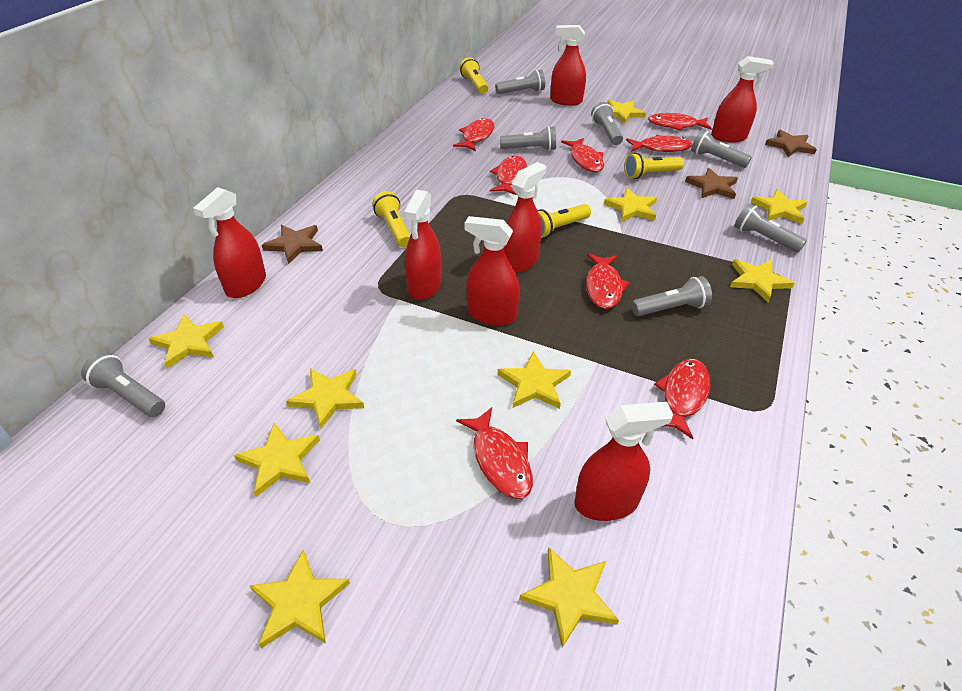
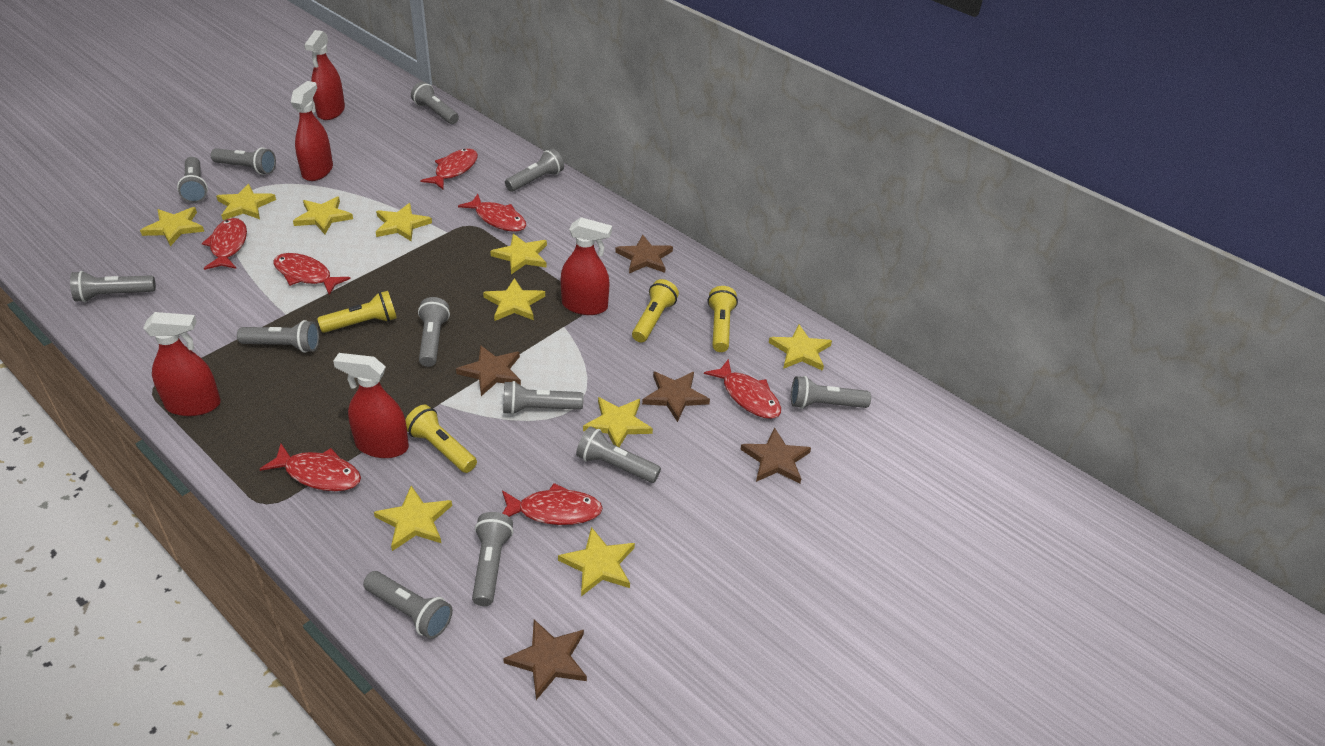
brown star: [262,225,323,264] [685,168,738,199] [765,130,817,157] = 3 -> [456,345,521,396] [503,620,587,700] [615,235,673,273] [642,372,710,422] [740,428,811,484] = 5
grey flashlight: [81,352,165,417] [495,70,545,94] [500,126,556,151] [591,102,623,145] [631,276,712,316] [691,130,752,168] [734,204,807,252] = 7 -> [70,271,156,302] [177,157,208,203] [211,147,276,175] [237,320,319,353] [363,571,453,639] [411,82,459,124] [418,297,450,367] [472,512,513,606] [503,381,584,415] [505,149,564,192] [576,426,661,483] [791,376,871,409] = 12
red fish: [453,118,494,151] [456,407,533,499] [490,156,527,195] [561,138,604,172] [586,253,630,309] [626,135,693,152] [648,113,712,131] [654,359,711,439] = 8 -> [202,218,247,270] [260,444,361,491] [273,253,351,295] [420,148,478,189] [458,194,526,232] [502,483,603,525] [704,359,781,419] = 7
red spray bottle: [193,187,266,298] [404,190,441,300] [465,216,520,326] [504,162,546,273] [550,25,586,106] [574,402,673,521] [711,56,774,142] = 7 -> [143,312,221,416] [291,81,333,181] [304,30,345,120] [333,353,409,458] [560,217,612,315] = 5

